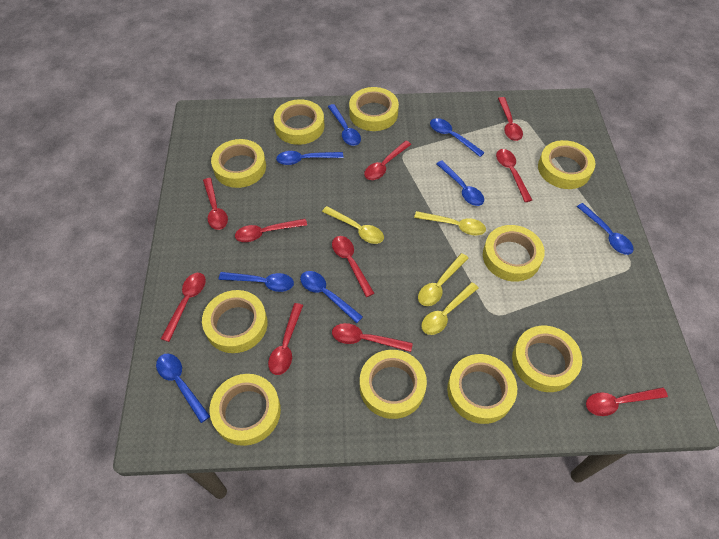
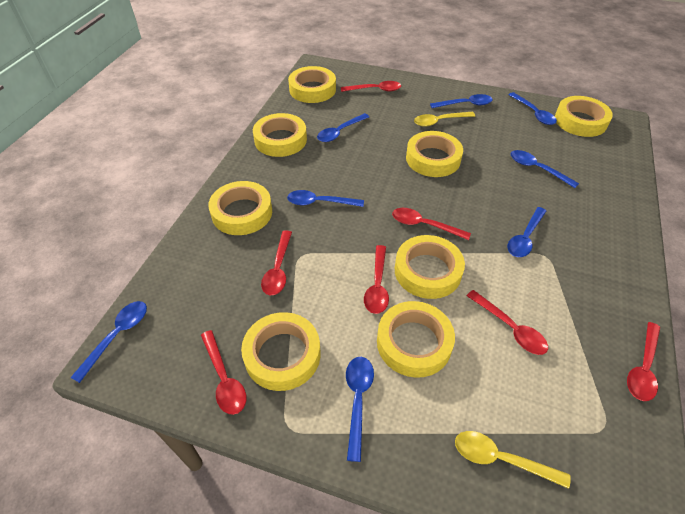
red spoon: [161,273,206,342] [203,178,228,230] [235,219,307,242] [268,303,303,375] [332,236,375,297] [332,323,413,352] [364,141,411,180] [496,149,532,202] [498,97,523,141] [586,387,668,416] = 10 -> [201,330,246,415] [261,230,292,295] [341,81,401,92] [364,245,389,314] [392,208,471,240] [466,290,548,355] [627,322,660,401] = 7
yellow spoon: [322,206,384,244] [414,211,486,235] [418,253,468,306] [421,282,479,335] = 4 -> [414,112,475,127] [455,431,571,489] = 2
yellow tape: [202,290,267,353] [210,374,281,446] [211,139,266,188] [274,99,325,145] [349,87,399,131] [360,350,427,419] [447,354,517,424] [483,225,545,282] [512,326,582,392] [538,140,595,189] = 10 -> [208,181,272,235] [241,312,320,391] [253,113,307,157] [288,66,336,103] [377,301,455,378] [395,235,465,299] [406,131,463,177] [555,96,613,137] = 8

